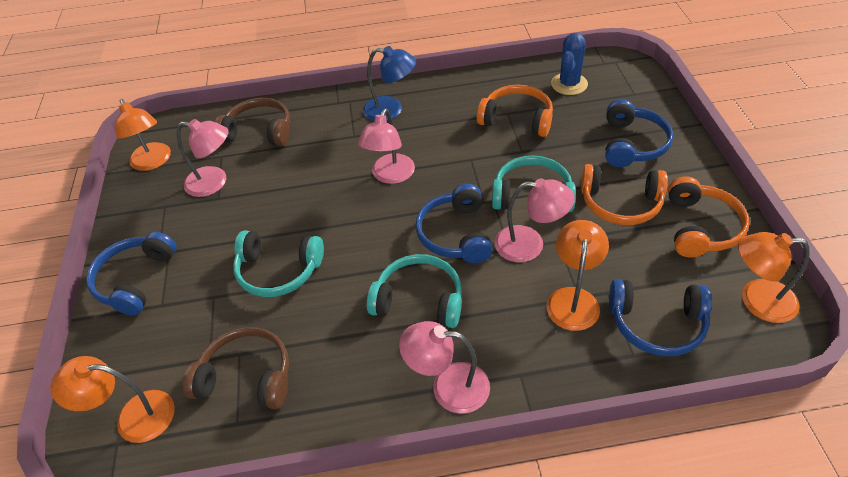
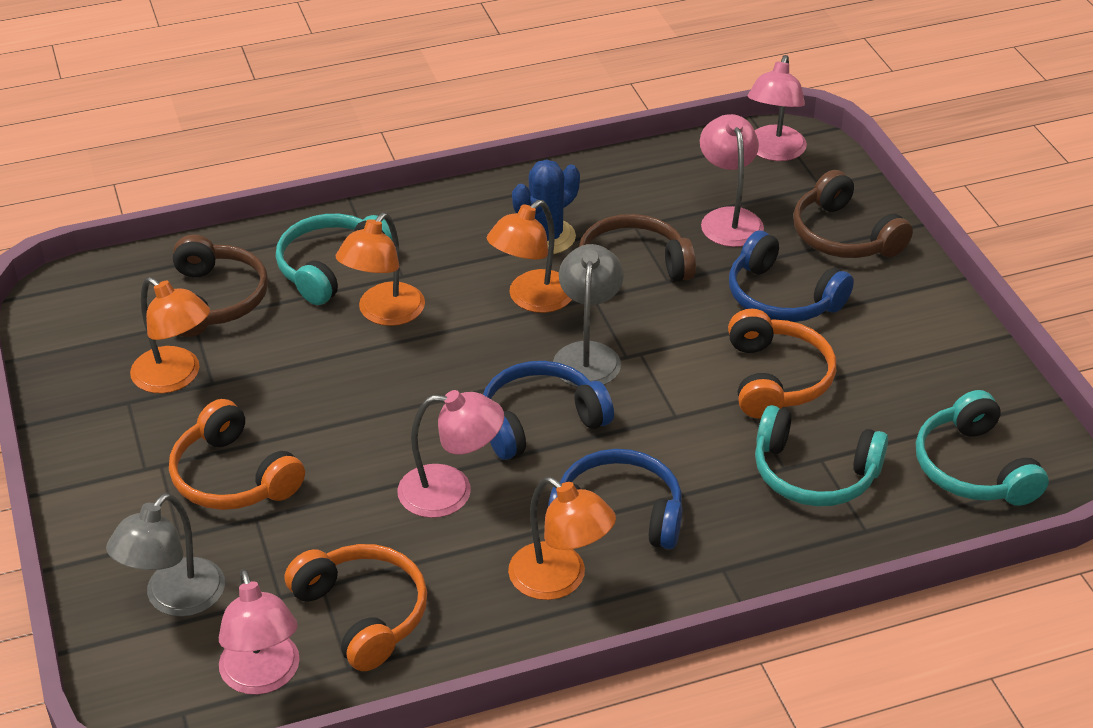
blue headphones: [86,232,177,316] [416,184,493,263] [605,99,673,167] [609,279,712,356] = 4 -> [483,361,614,460] [548,449,683,549] [729,230,854,322] = 3
blue lamp: [363,46,416,121] = 1 -> none = 0
brown headphones: [183,327,289,409] [215,98,290,146] = 2 -> [173,234,268,337] [579,214,696,281] [793,170,913,258] = 3
grey lamp: none = 0 -> [106,493,225,617] [553,244,624,387] = 2

